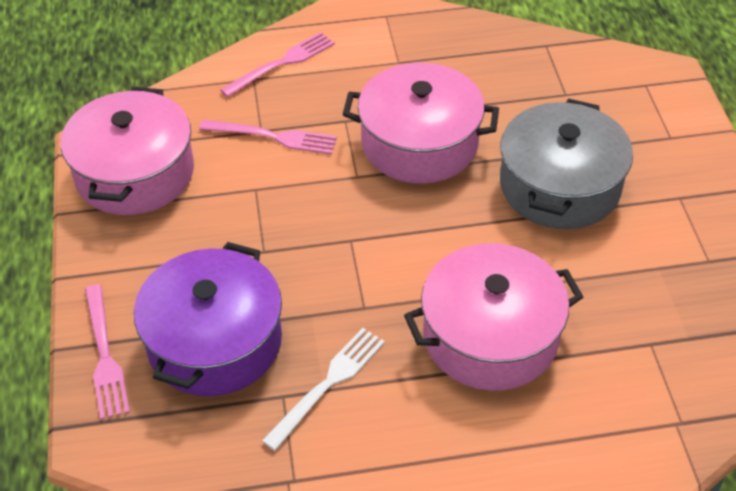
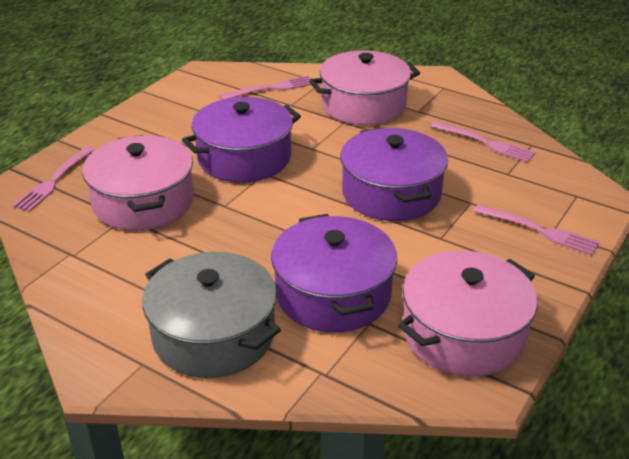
pink fork: [85,284,130,420] [199,120,337,155] [220,32,335,97] = 3 -> [12,146,95,212] [219,76,311,100] [431,121,536,162] [474,204,600,255] = 4
purple pot: [134,242,282,396] = 1 -> [182,97,301,183] [271,214,397,332] [340,127,448,221] = 3
white fork: [262,328,385,451] = 1 -> none = 0

